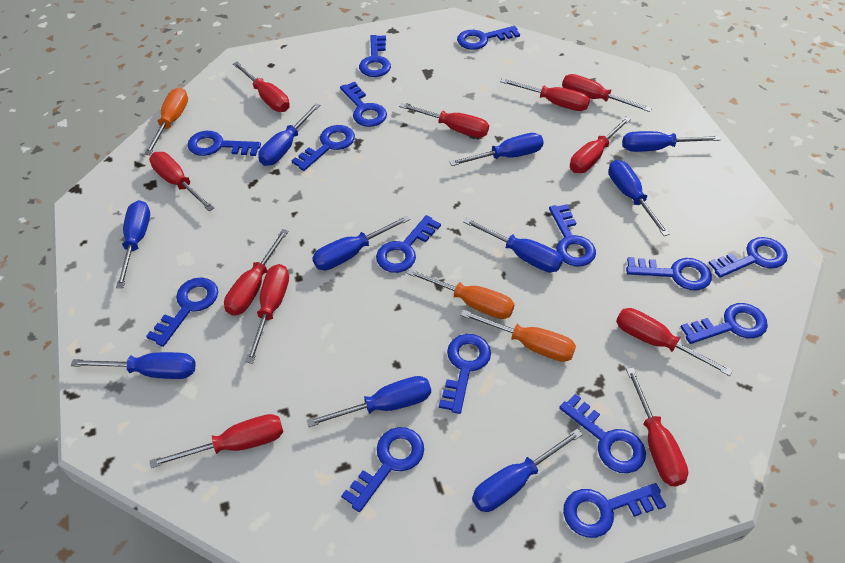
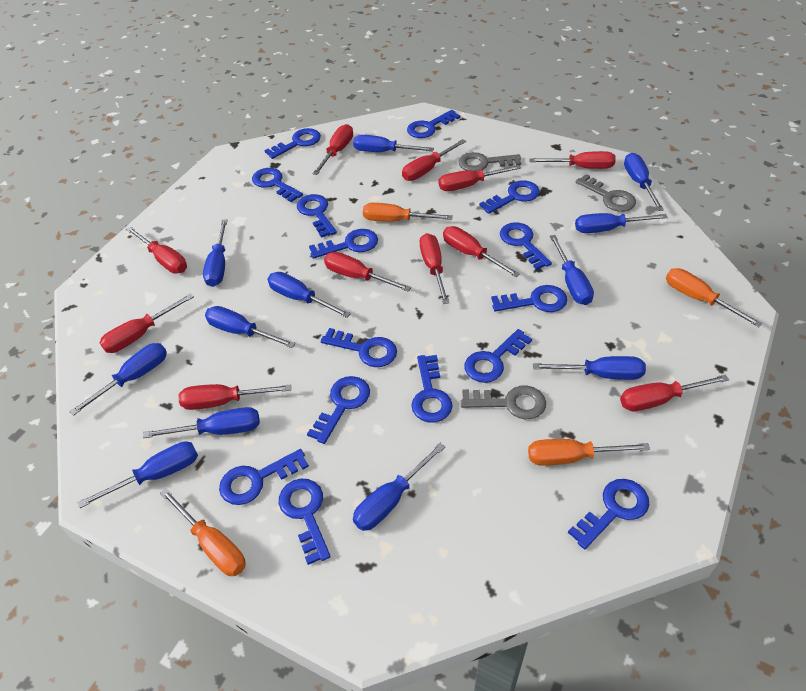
blue screwdriver: [71,352,196,379] [116,200,150,288] [258,103,320,166] [307,376,431,427] [312,215,410,270] [450,133,544,166] [463,218,563,273] [472,429,583,512] [608,160,670,236] [622,131,721,152] = 10 -> [69,343,167,416] [77,441,198,508] [143,407,260,438] [203,219,227,287] [205,306,296,348] [268,272,351,318] [353,135,434,152] [353,443,445,531] [533,356,646,380] [550,235,594,305] [575,213,668,233] [624,153,664,211] = 12
grey key: none = 0 -> [458,152,521,172] [461,385,546,419] [576,174,636,212] = 3
orange screwdriver: [144,88,188,155] [406,268,515,319] [460,310,576,362] = 3 -> [160,488,246,576] [363,203,453,222] [528,439,650,466] [666,268,763,327] = 4

